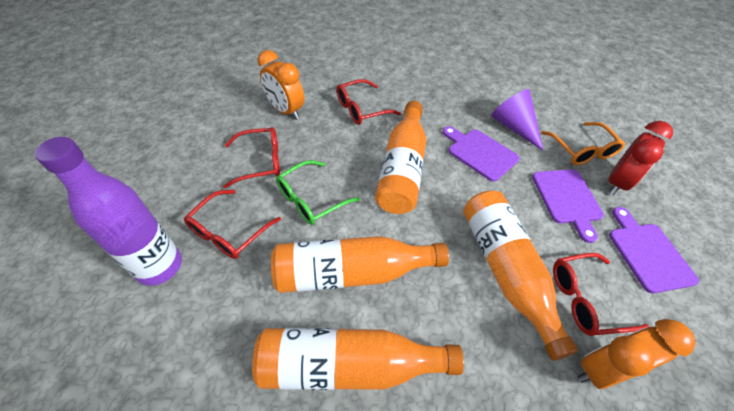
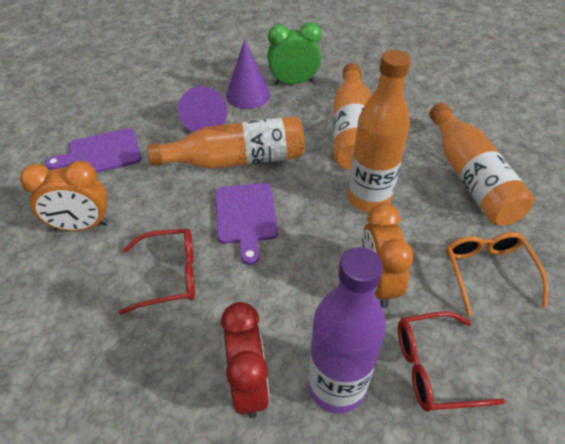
green clock: none = 0 -> [268,22,321,85] = 1
green glasses: [276,160,360,225] = 1 -> none = 0
purple cone: [491,89,543,151] = 1 -> [178,86,227,132] [226,39,270,109] = 2
purple cutting board: [443,126,520,182] [532,169,604,243] [609,207,699,293] = 3 -> [45,128,141,173] [215,183,278,265] = 2
red glasses: [184,190,281,259] [223,127,280,188] [337,79,401,125] [553,253,649,336] = 4 -> [119,228,195,315] [398,311,505,412] = 2

